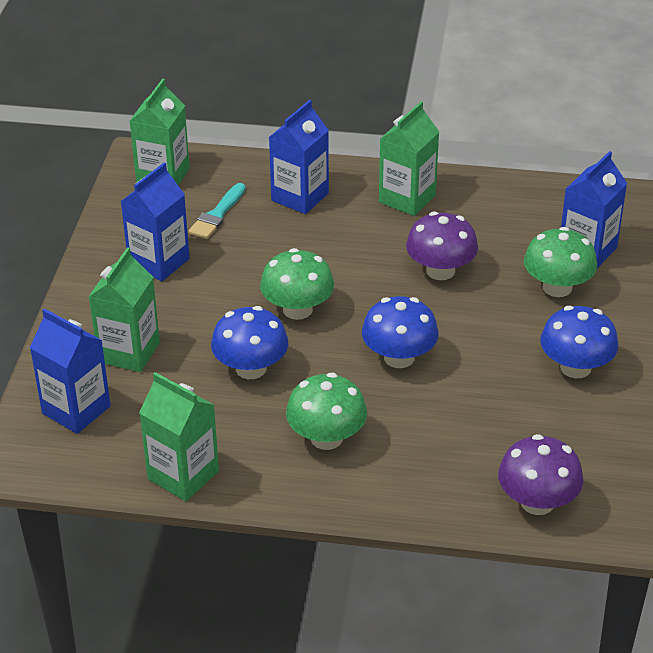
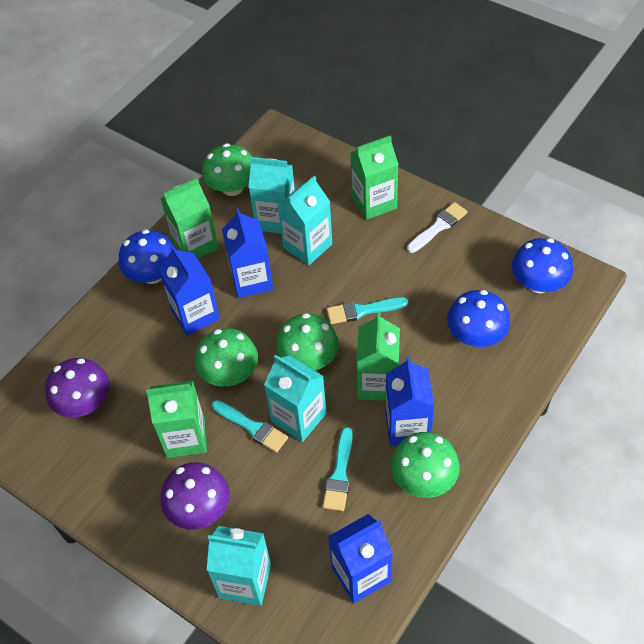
green mushroom: [260,248,334,320] [286,373,367,450] [524,227,597,297] = 3 -> [195,328,258,387] [202,143,252,196] [276,313,339,370] [391,432,460,498] = 4
turquoise brush: [188,183,246,239] = 1 -> [211,400,288,453] [323,427,353,511] [327,297,408,324] = 3
turquoise carton: none = 0 -> [207,526,271,606] [249,157,295,234] [264,355,326,442] [277,176,332,265] = 4
white brush: none = 0 -> [407,202,468,253] = 1

